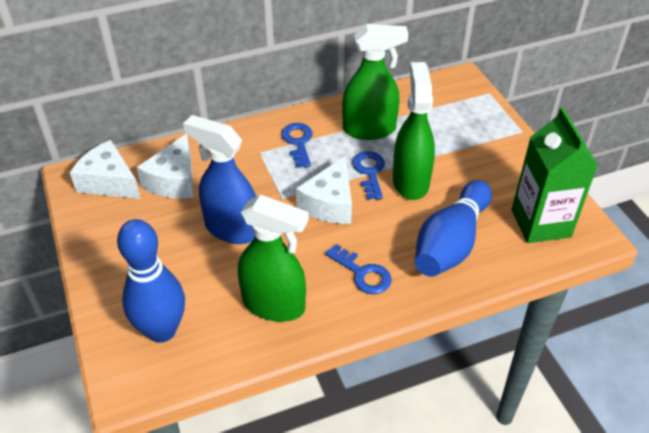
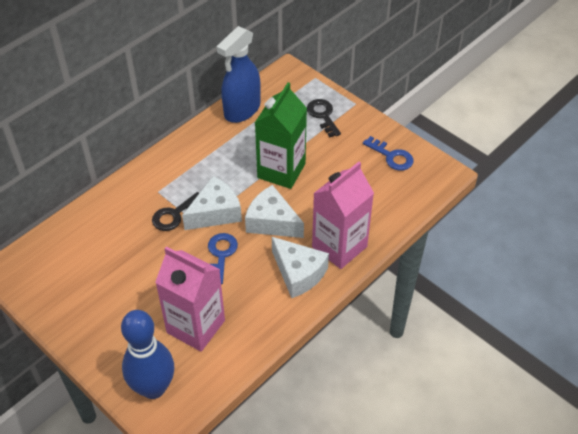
black key: none = 0 -> [152,192,199,231] [307,99,341,137] = 2
blue bowling pin: [117,219,185,343] [415,180,492,277] = 2 -> [121,310,174,399] = 1
blue key: [281,123,313,168] [325,244,392,294] [352,151,385,199] = 3 -> [208,233,238,284] [363,136,414,171] = 2
green spray bottle: [238,194,309,322] [342,24,408,140] [393,62,435,200] = 3 -> none = 0
pink carton: none = 0 -> [155,246,225,352] [312,162,374,269] = 2

